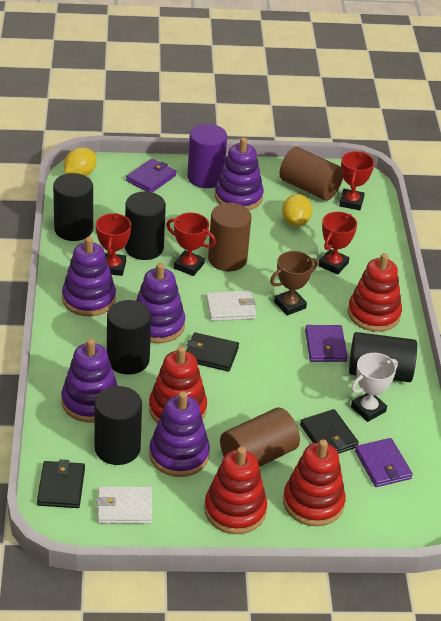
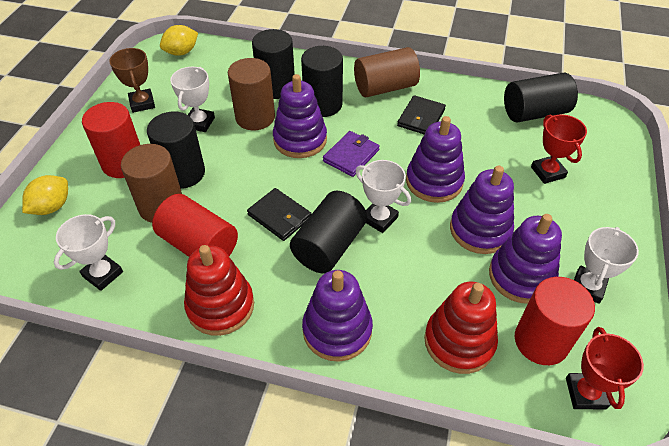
black wallet: [37,459,85,508] [186,332,239,372] [300,409,359,454] = 3 -> [247,188,312,241] [397,95,446,135] = 2
purple cylinder: [187,124,227,188] = 1 -> none = 0
purple wallet: [126,159,177,192] [305,325,347,362] [355,438,413,487] = 3 -> [323,131,380,177] = 1
red cylinder: none = 0 -> [82,102,140,178] [152,194,238,257] [515,277,595,365] = 3
red stacking toy: [149,346,207,423] [204,447,267,534] [283,439,346,526] [348,253,402,332] = 4 -> [184,245,254,336] [424,281,498,374] = 2
red trophy: [96,213,131,276] [166,213,216,276] [318,212,357,275] [339,151,374,210] = 4 -> [531,115,587,184] [566,327,644,409] = 2
white trophy: [351,353,398,422] = 1 -> [54,214,123,291] [170,67,215,132] [356,160,411,233] [574,227,639,304] = 4
white wallet: [96,486,152,524] [206,291,256,321] = 2 -> none = 0

